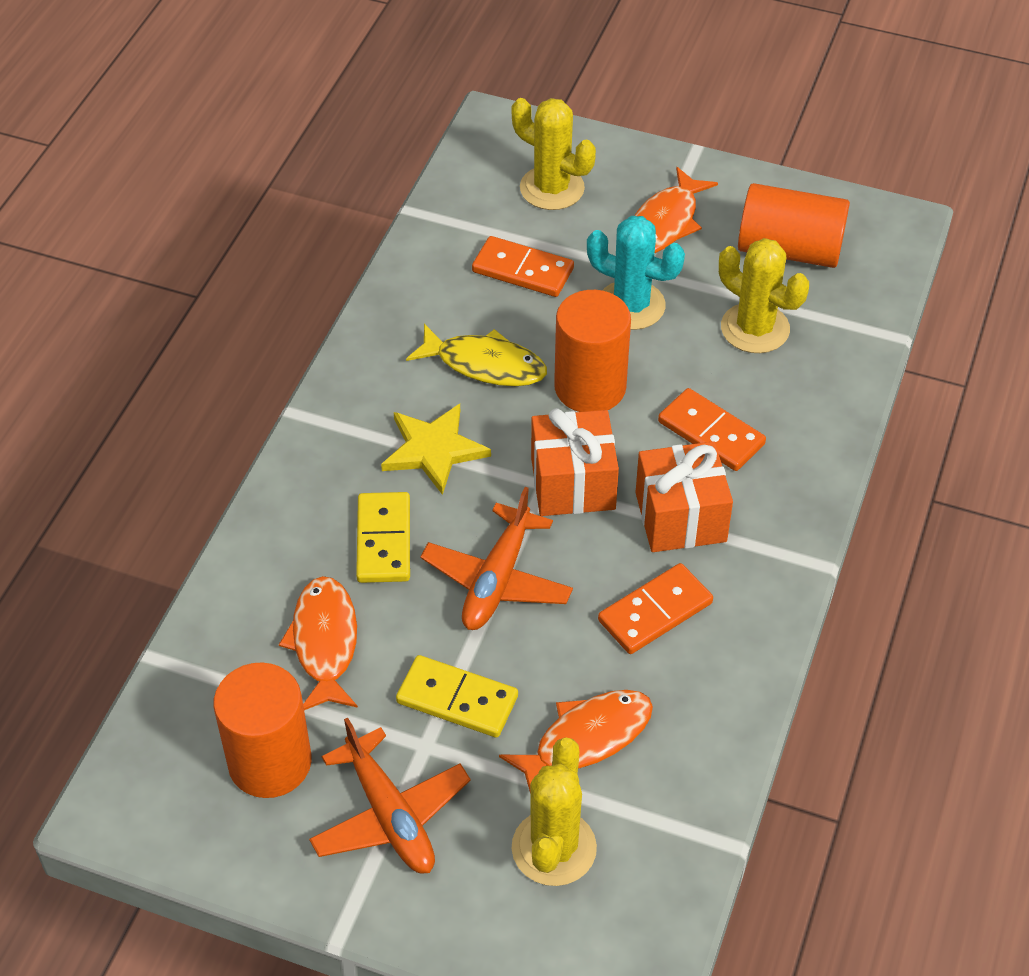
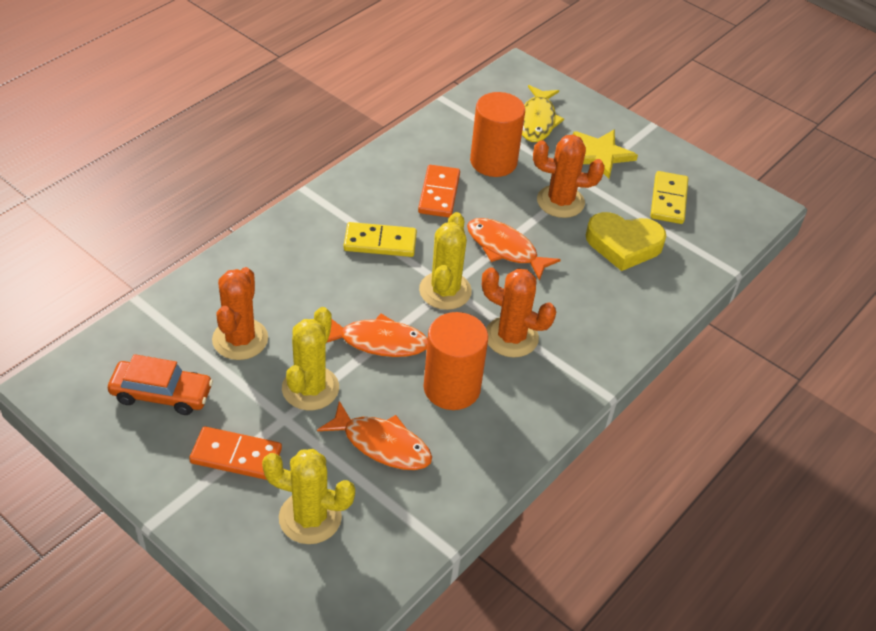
orange cactus: none = 0 -> [212,267,268,360] [482,267,556,357] [533,134,605,218] = 3
orange car: none = 0 -> [108,354,213,415] = 1
orange cylinder: [213,662,311,798] [554,290,631,412] [738,183,850,268] = 3 -> [424,312,488,410] [470,92,525,177] = 2
orange domino: [472,236,574,297] [598,563,713,654] [658,388,766,471] = 3 -> [189,427,282,480] [418,165,460,218] = 2
orange gift: [531,408,619,516] [635,441,733,552] = 2 -> none = 0
orange plane: [309,718,471,874] [421,487,573,630] = 2 -> none = 0
turquoise cactus: [587,216,685,330] = 1 -> none = 0
yellow heart: none = 0 -> [586,212,666,271] = 1

